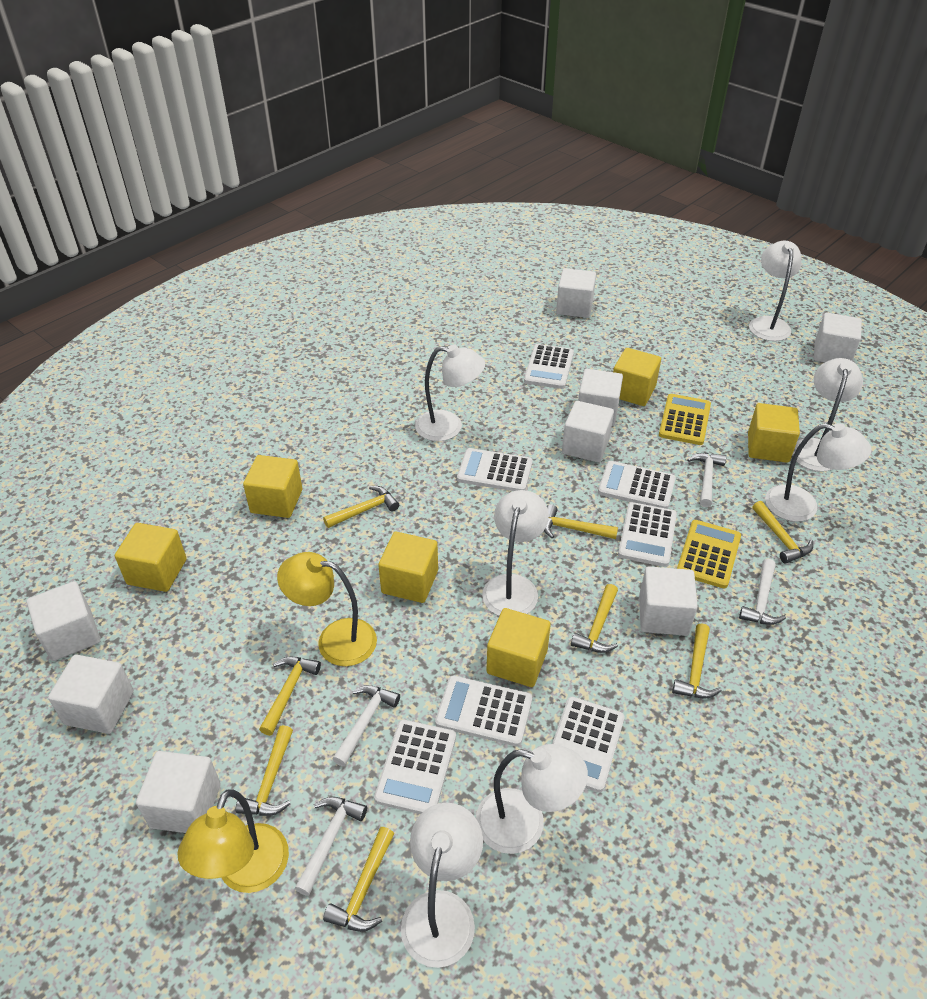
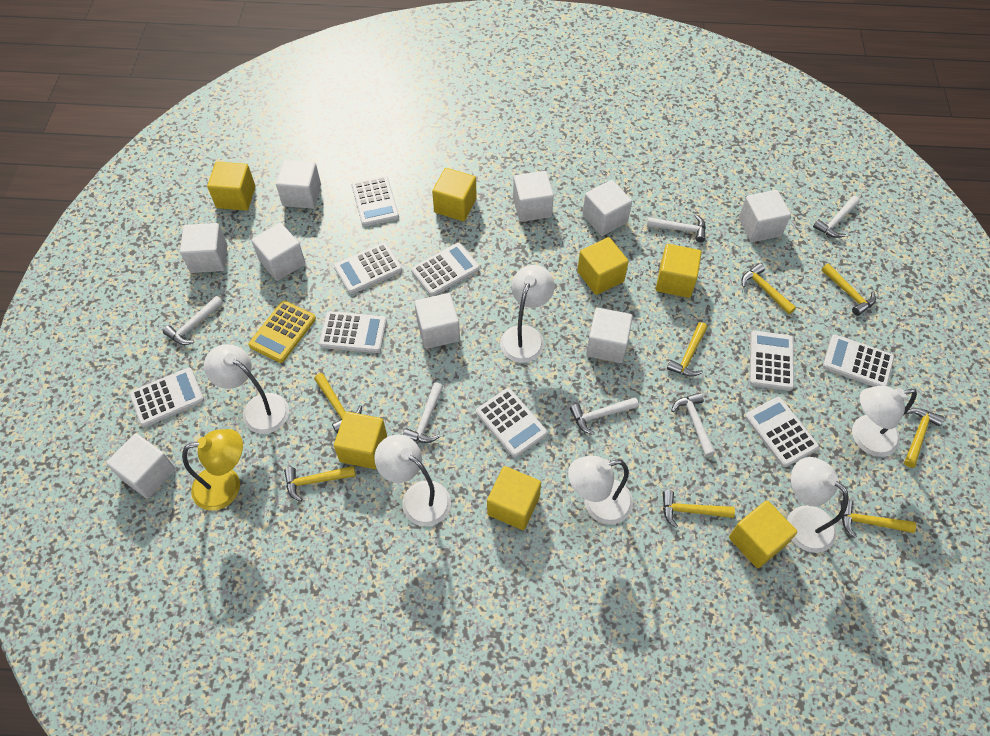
white calculator: [374,720,456,814] [435,676,532,746] [457,448,533,491] [524,344,574,389] [552,697,625,793] [598,461,676,509] [618,502,677,567] = 7 -> [129,368,204,427] [319,311,387,353] [334,243,402,294] [352,176,399,227] [411,243,480,296] [476,388,548,458] [745,397,819,467] [750,331,794,391] [823,334,894,387] = 9
white cube: [27,581,101,661] [48,655,134,734] [136,751,221,833] [556,268,596,318] [562,401,614,462] [578,369,623,426] [639,566,698,636] [813,313,862,363] = 8 -> [106,433,176,499] [180,223,227,273] [251,223,305,281] [276,160,321,209] [414,293,460,349] [513,171,554,222] [583,180,632,236] [586,308,633,363] [739,190,791,242] = 9
white hammer: [295,797,367,896] [332,685,400,766] [687,453,726,507] [739,559,786,625] = 4 -> [163,296,223,345] [403,382,443,443] [570,397,639,435] [647,215,706,242] [671,392,715,457] [813,196,860,238] = 6
white lamp: [401,803,483,968] [415,344,485,441] [476,744,588,854] [482,490,549,616] [749,241,802,341] [765,423,871,522] [792,358,863,472] = 7 -> [204,344,289,434] [374,434,451,526] [500,265,555,363] [568,456,633,524] [787,457,849,553] [852,386,917,457] = 6
yellow calculator: [659,394,711,445] [677,520,741,588] = 2 -> [248,301,316,363] = 1
yellow cube: [115,523,187,592] [243,455,302,518] [378,532,438,603] [486,608,551,687] [613,348,661,406] [748,403,800,463] = 6 -> [207,162,255,211] [334,411,387,469] [432,168,477,221] [487,466,541,530] [577,237,629,295] [656,244,702,298] [729,500,797,568] = 7
yellow lamp: [177,789,289,893] [277,552,377,666] = 2 -> [182,429,243,511] = 1

